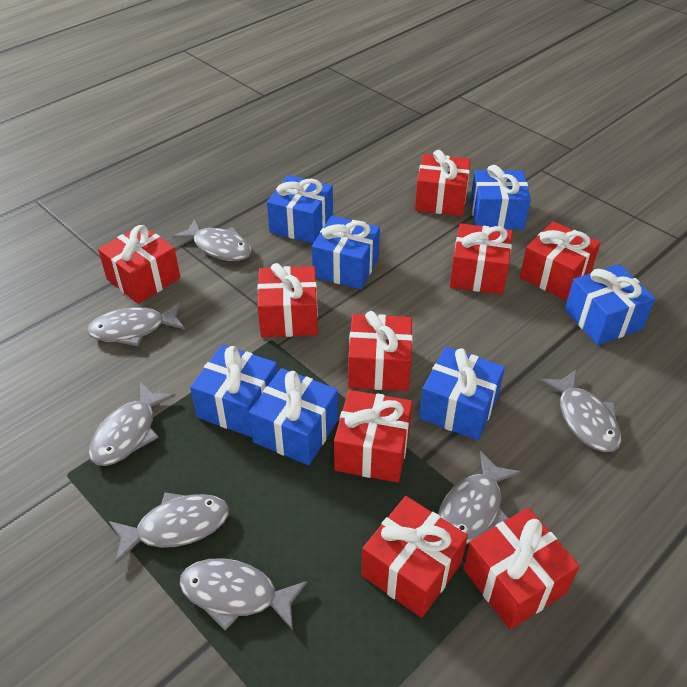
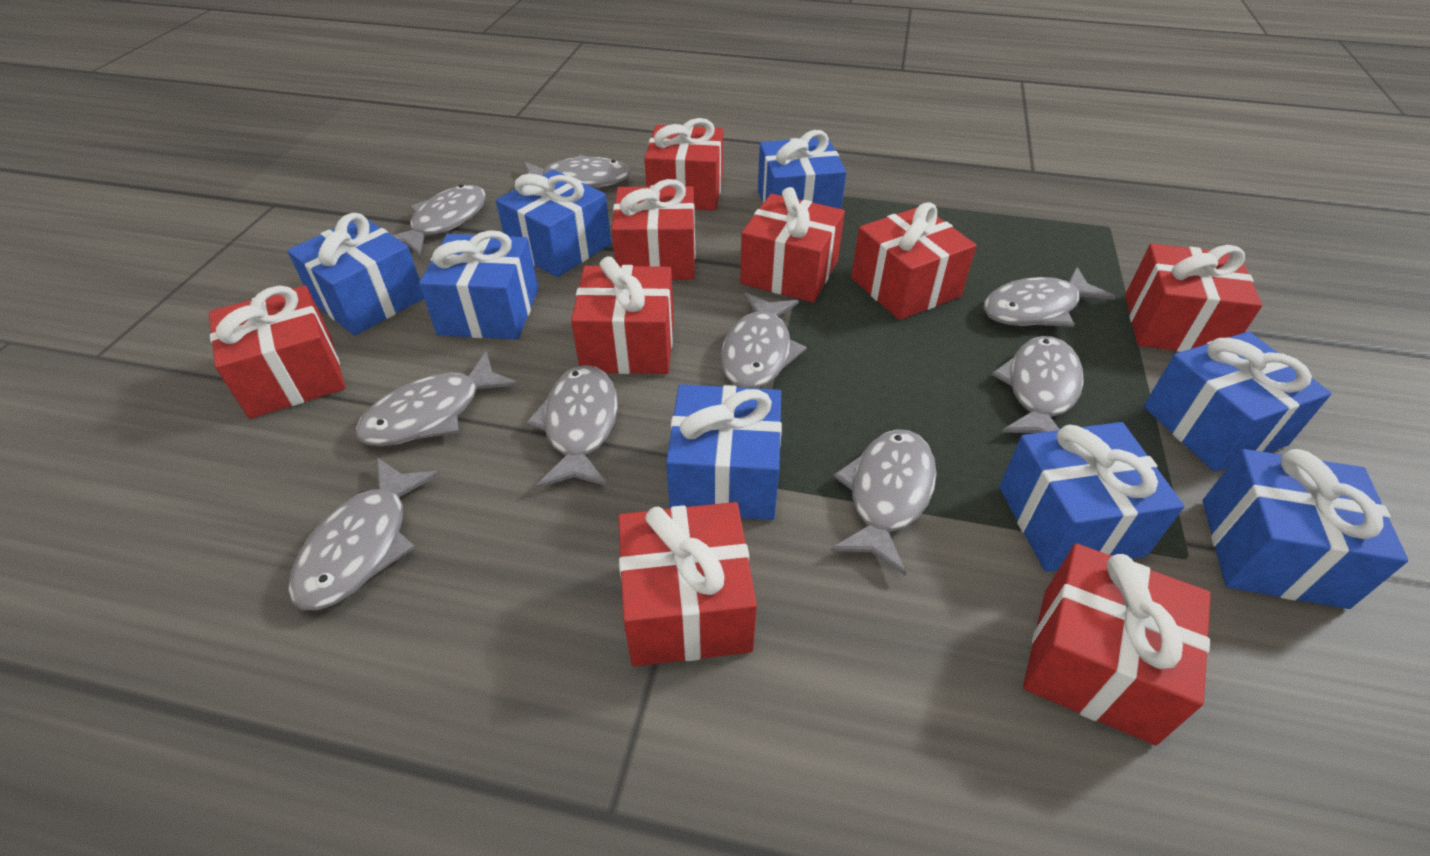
blue gift: [190,345,278,437] [249,368,338,465] [267,175,333,244] [312,216,380,289] [419,346,505,440] [470,165,531,230] [565,264,655,345] = 7 -> [287,213,424,336] [419,230,538,339] [496,170,611,277] [666,384,782,520] [758,130,846,209] [999,422,1184,572] [1144,332,1332,472] [1203,449,1408,609] = 8
grey fish: [87,302,185,346] [89,382,176,466] [109,492,229,564] [172,219,252,261] [179,558,307,631] [438,451,521,544] [539,370,621,452] = 7 -> [288,458,440,610] [355,351,519,446] [392,184,486,256] [524,155,631,188] [526,365,618,488] [720,292,807,388] [830,429,937,576] [983,267,1115,327] [992,336,1084,433] = 9

